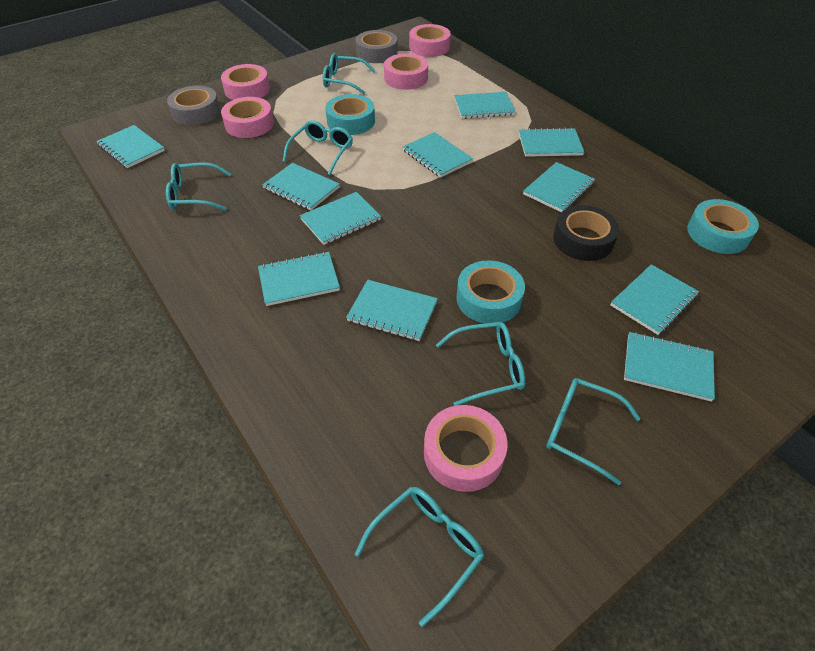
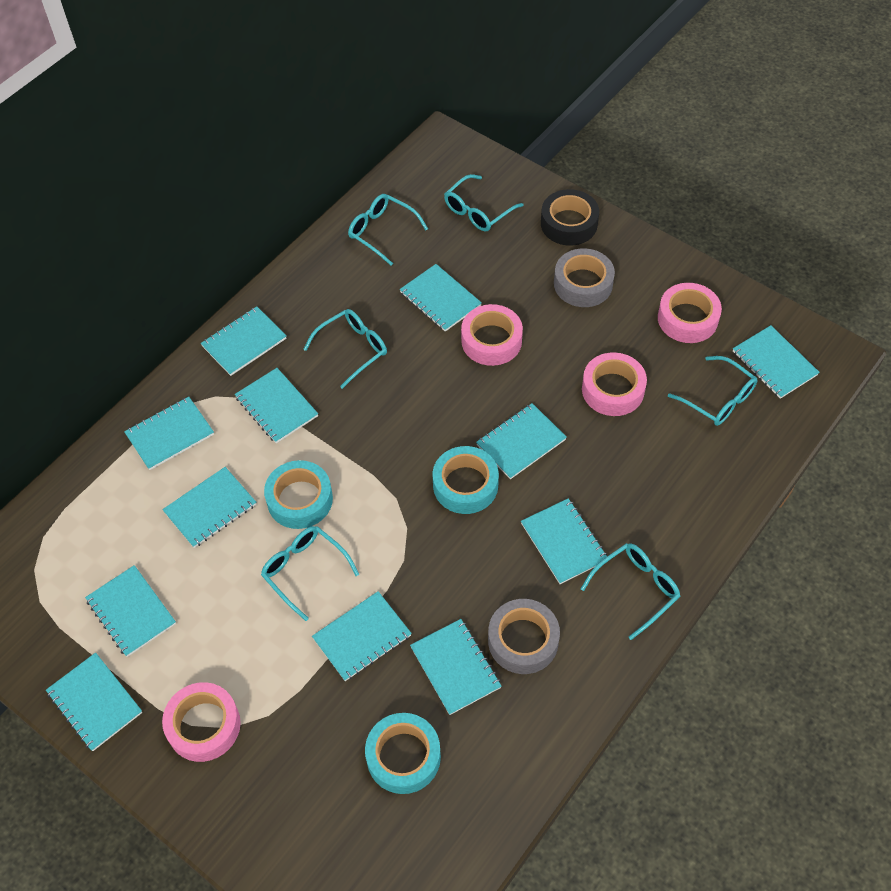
pink tape: [221,64,270,100] [221,97,274,138] [384,53,428,90] [409,24,451,57] [424,405,508,492] = 5 -> [162,682,241,762] [461,304,523,366] [582,352,647,416] [658,283,722,343] = 4
turquoise notebook: [96,125,165,168] [258,252,340,306] [262,163,340,211] [300,192,381,245] [346,280,438,341] [403,132,473,178] [454,92,515,119] [519,128,584,157] [523,162,595,212] [611,264,699,335] [624,332,715,402] = 11 -> [46,652,142,751] [85,565,176,657] [124,397,214,470] [162,467,256,548] [201,306,287,376] [235,368,318,443] [312,591,412,681] [400,264,482,332] [410,619,501,715] [476,403,567,479] [521,498,607,584] [733,325,820,399] = 12

